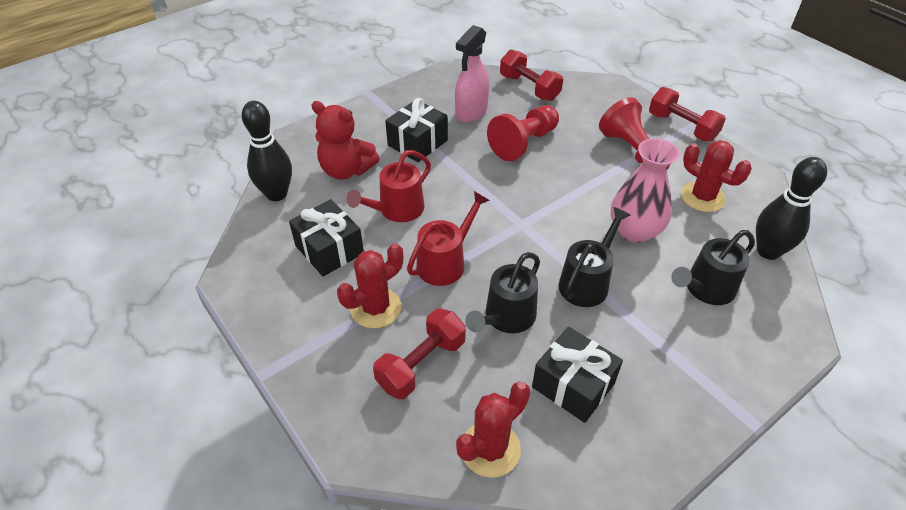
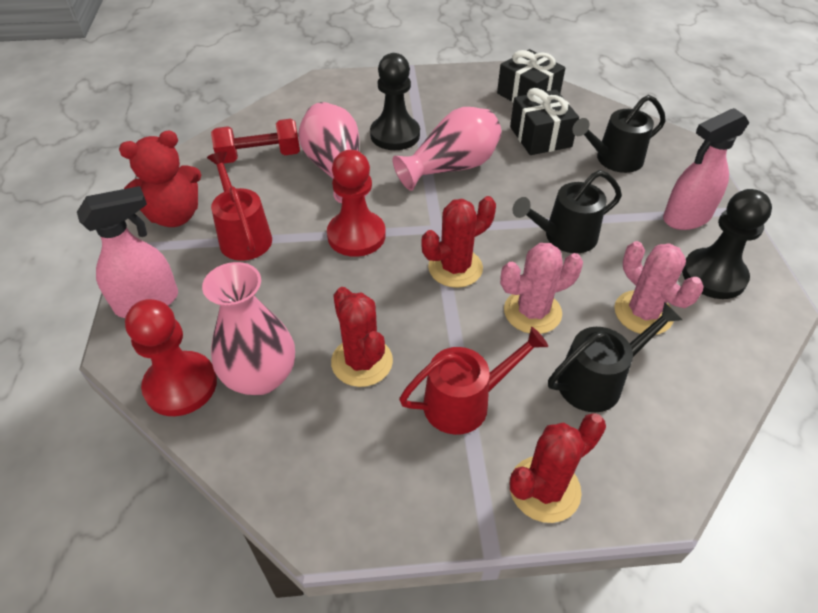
black bowling pin: [241,101,292,201] [756,157,827,260] = 2 -> none = 0
black gift: [289,199,364,276] [385,98,448,162] [532,327,623,423] = 3 -> [497,49,565,102] [510,88,579,155] = 2
black pawn: none = 0 -> [370,53,420,150] [682,189,772,299] = 2
pink cactus: none = 0 -> [500,243,583,334] [614,241,704,335] = 2
pink spray bottle: [455,25,489,122] = 1 -> [77,186,178,318] [663,108,749,230] = 2
pink vase: [611,138,679,243] = 1 -> [202,262,295,395] [298,102,370,203] [393,107,502,191] = 3
red dumbbell: [373,308,466,399] [500,49,563,101] [649,87,726,142] = 3 -> [211,119,300,164] = 1

